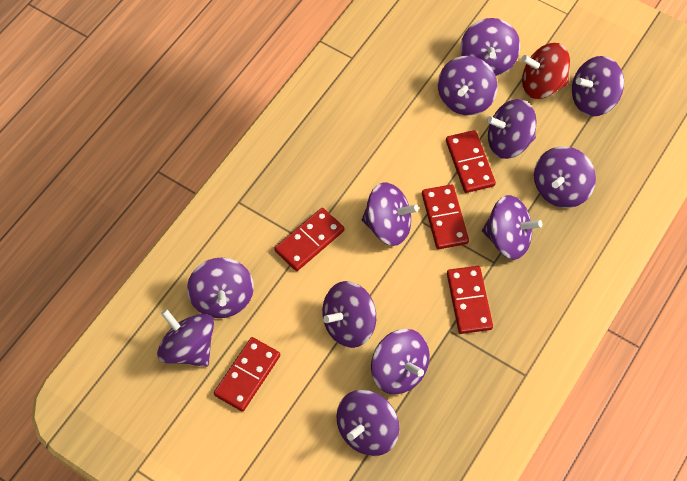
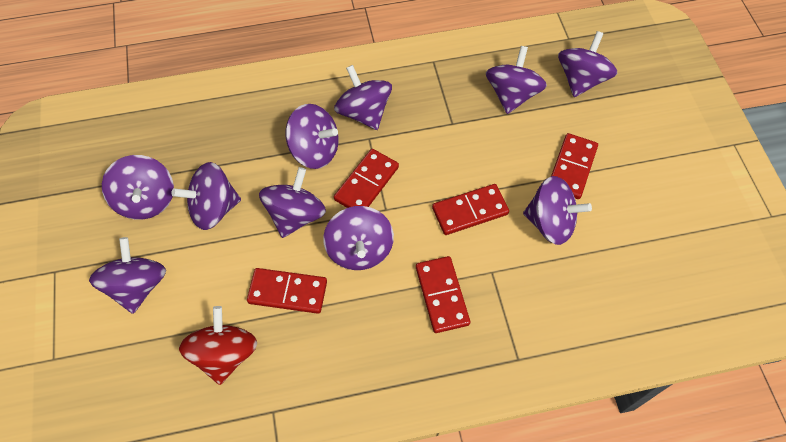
purple spinning top: [157,309,214,367] [187,258,254,318] [322,281,376,348] [337,390,399,456] [362,182,419,246] [371,329,430,395] [438,56,498,115] [460,18,520,76] [482,195,542,259] [487,99,537,159] [534,146,596,208] [572,56,624,116] = 12 -> [89,237,166,314] [102,155,174,219] [172,162,241,230] [259,167,326,238] [286,104,339,169] [323,206,394,270] [334,65,392,130] [486,46,547,114] [523,176,592,245] [558,31,617,97] = 10

